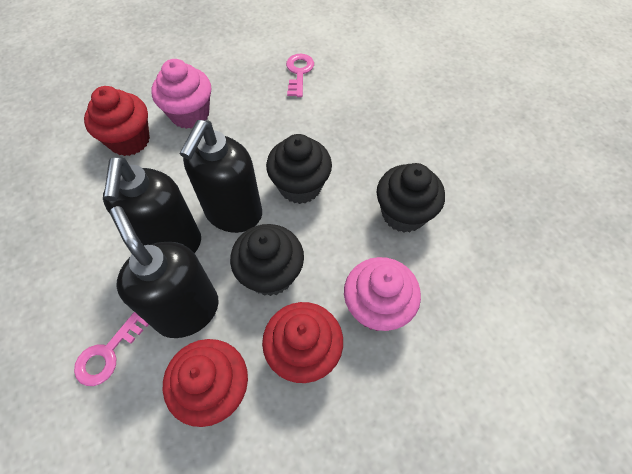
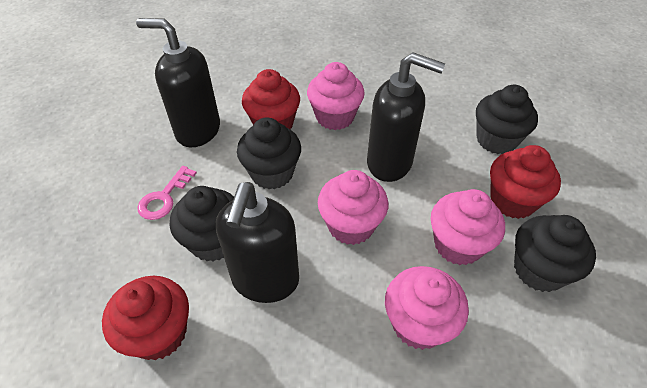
black cupcake: [230,224,304,296] [266,134,332,204] [377,163,445,233] = 3 -> [170,186,234,262] [237,117,301,189] [476,85,538,154] [514,215,596,292] = 4
pink cupcake: [151,59,211,129] [344,257,421,331] = 2 -> [307,62,365,130] [318,170,388,245] [385,266,469,350] [431,189,505,265] = 4
pink key: [74,312,149,386] [286,54,314,97] = 2 -> [137,166,197,220] = 1

